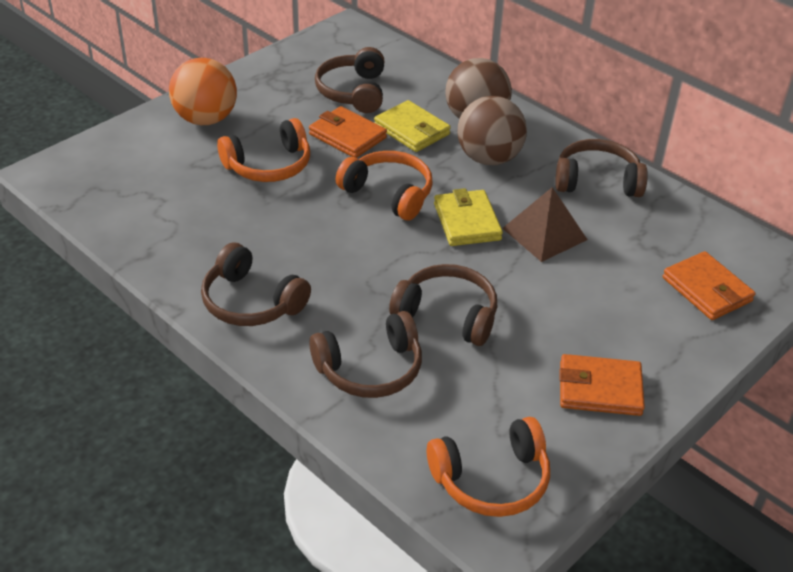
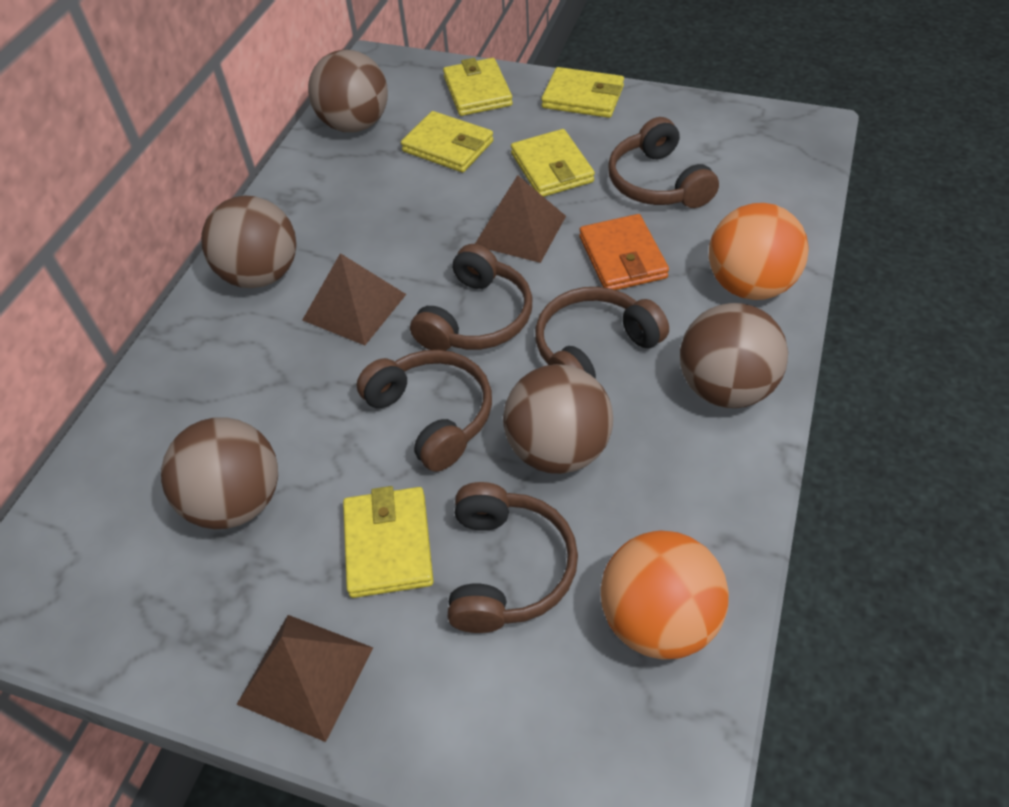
brown ball: [445,58,512,119] [458,96,527,165] = 2 -> [161,417,278,529] [201,195,296,288] [308,49,388,132] [503,364,613,474] [680,303,788,408] = 5
brown pyramid: [502,187,588,262] = 1 -> [236,615,373,742] [302,253,406,345] [475,175,566,263] = 3
orange ball: [169,58,237,125] = 1 -> [601,530,729,659] [709,203,809,300] = 2
orange headphones: [217,118,310,182] [336,151,433,220] [427,417,550,517] = 3 -> none = 0
orange wallet: [309,106,387,158] [560,354,645,416] [663,251,755,320] = 3 -> [579,214,669,290] = 1
yellow wallet: [374,100,451,152] [434,188,503,246] = 2 -> [343,486,434,598] [401,111,494,172] [443,58,513,116] [511,129,595,197] [541,67,624,118] = 5

